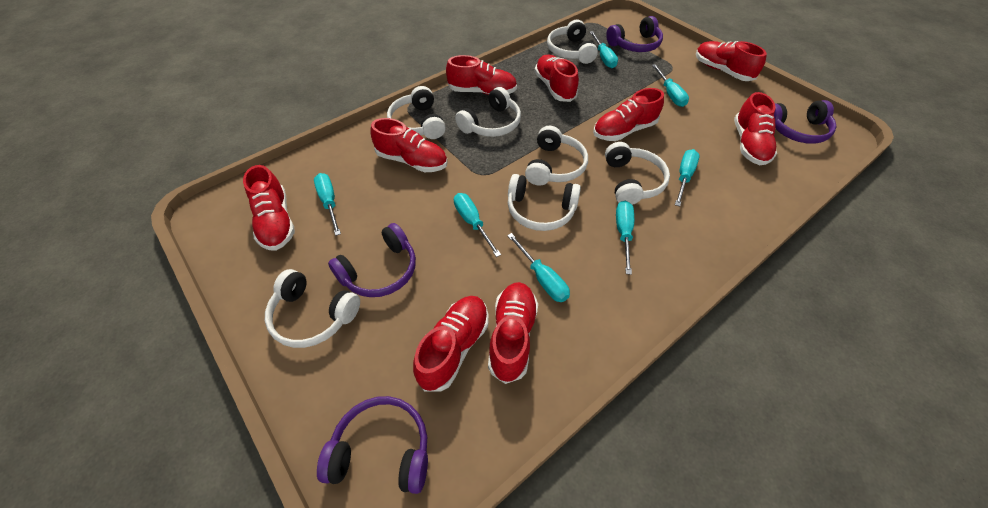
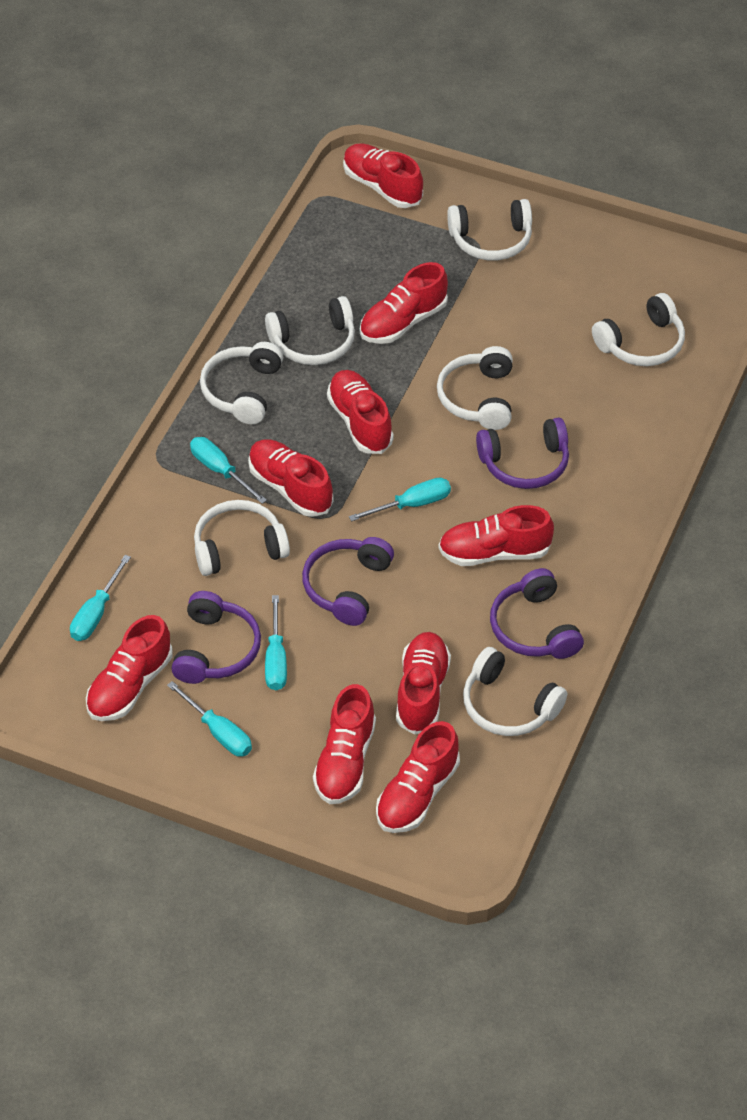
turquoise screwdriver: [314,173,341,236] [454,193,501,257] [507,233,570,302] [590,31,618,68] [616,201,634,275] [652,64,689,107] [675,149,700,207] = 7 -> [70,555,131,641] [167,681,252,756] [190,437,267,504] [265,595,287,690] [349,478,451,522] = 5

